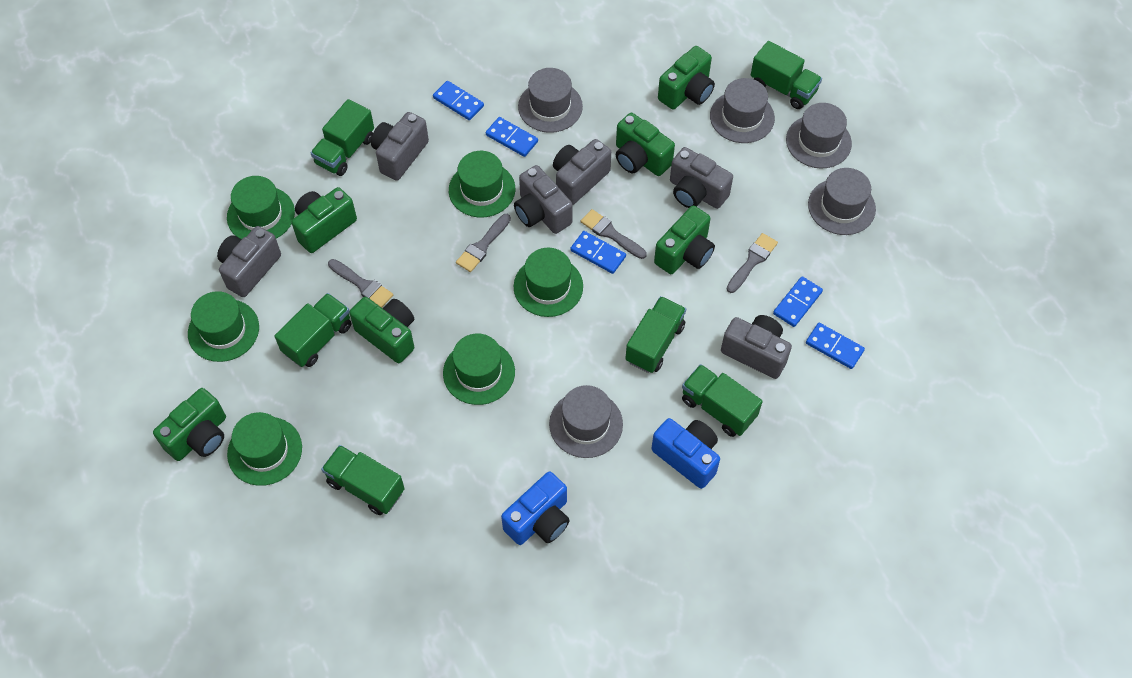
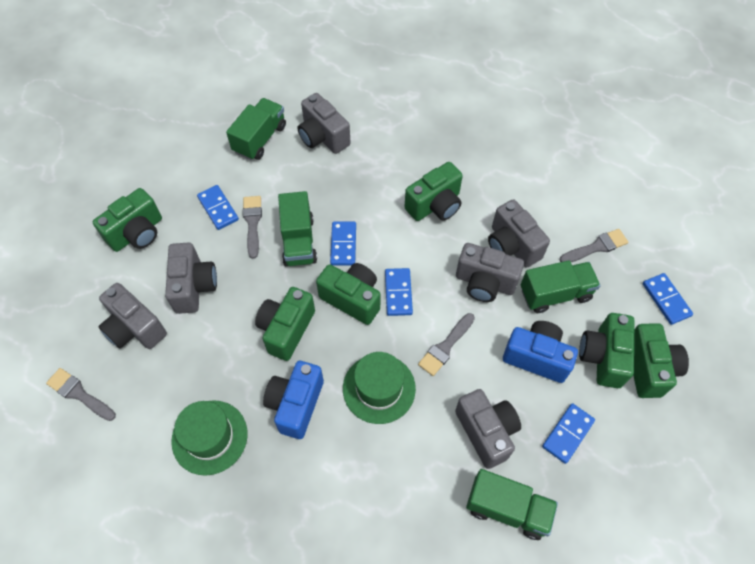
green hat: [188,291,259,362] [227,176,295,239] [227,412,302,486] [443,334,515,405] [449,151,515,218] [514,248,583,317] = 6 -> [171,400,248,476] [343,352,416,424] = 2
green truck: [274,293,352,367] [311,99,374,176] [321,445,405,515] [625,296,686,373] [682,364,763,437] [751,41,822,109] = 6 -> [226,98,286,160] [278,191,317,266] [466,469,558,540] [521,260,600,313] = 4
grey hat: [518,68,583,133] [549,385,623,458] [710,78,775,143] [786,103,852,168] [808,168,876,235] = 5 -> none = 0

